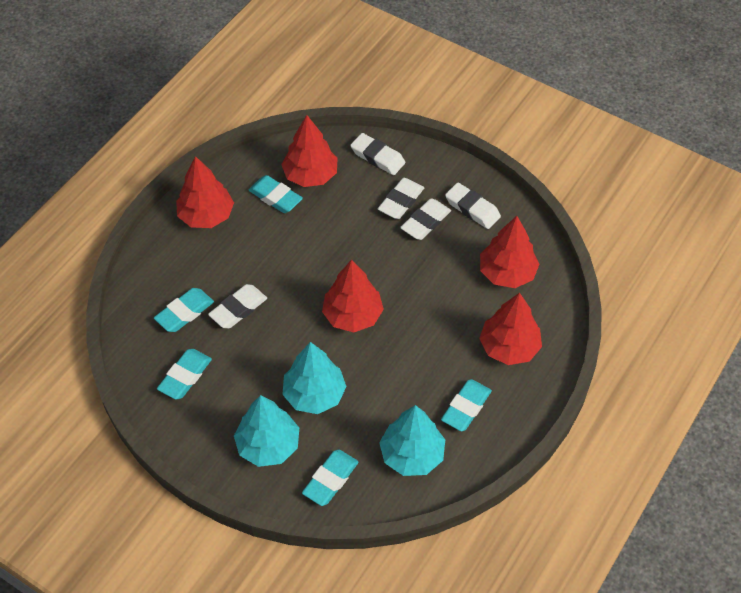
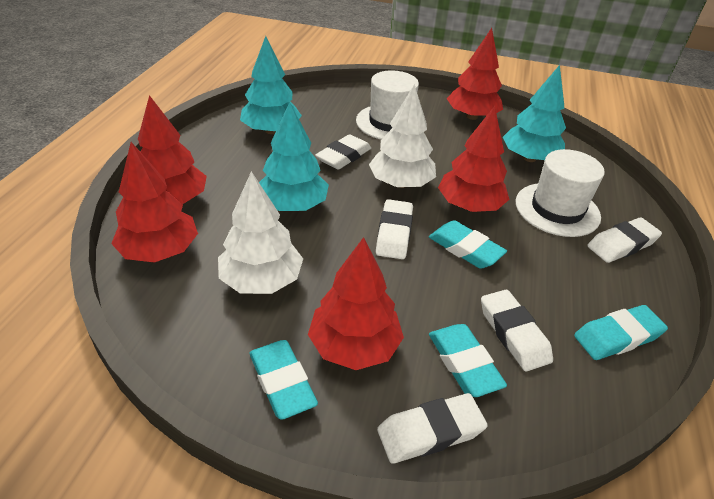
turquoise eraser: [154,288,214,332] [157,349,212,400] [249,175,303,213] [302,449,359,506] [441,379,492,432] = 5 -> [250,340,318,420] [429,220,507,269] [429,324,507,397] [574,305,668,360] = 4
white hat: none = 0 -> [356,71,419,139] [516,149,605,237] = 2
white tree: none = 0 -> [218,171,303,294] [369,84,436,188] = 2

